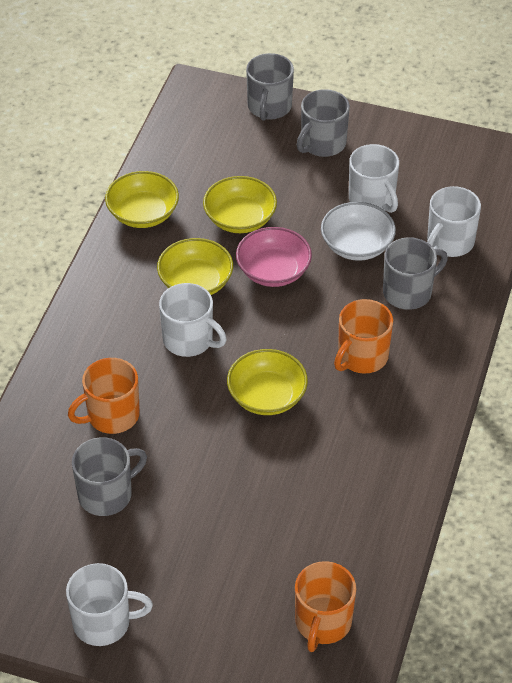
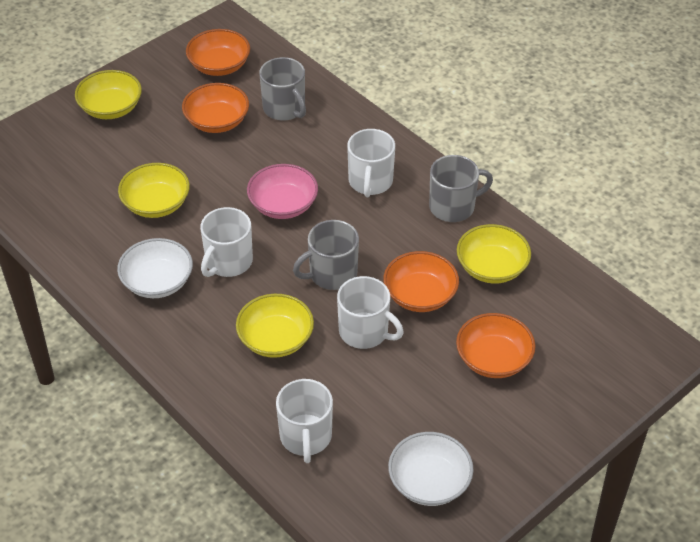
grey mug: [72,437,147,516] [246,53,294,121] [297,89,350,157] [383,237,448,310] = 4 -> [259,57,306,121] [293,220,359,290] [429,155,493,222] = 3
orange bowl: none = 0 -> [182,83,249,133] [186,29,250,76] [383,251,459,312] [456,313,536,378] = 4
orange mug: [68,358,140,434] [295,561,356,652] [334,299,393,374] = 3 -> none = 0
white bowl: [321,202,396,261] = 1 -> [117,238,193,298] [388,432,473,506] = 2

